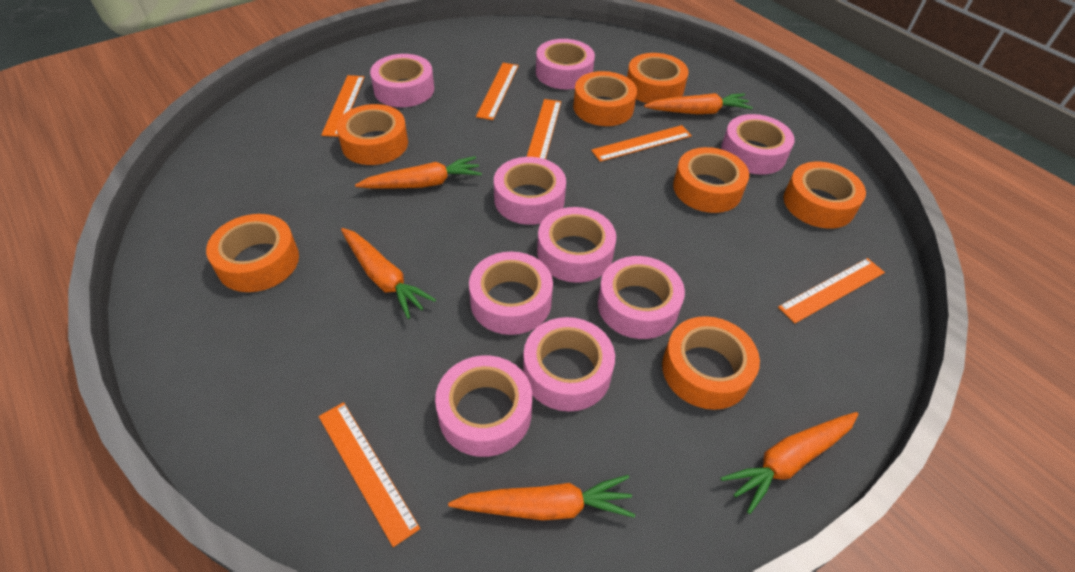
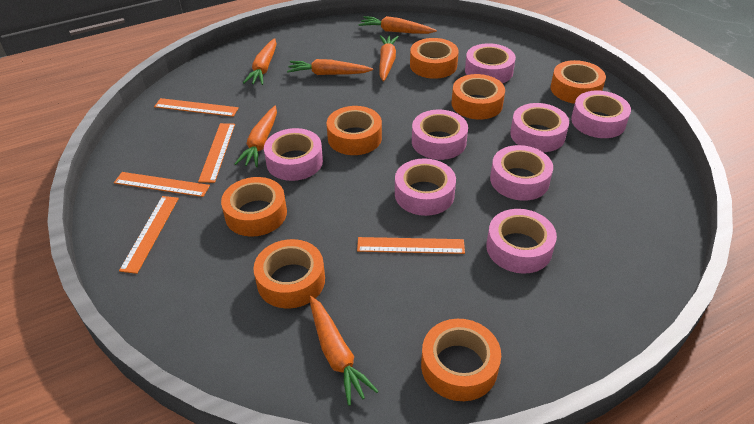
orange carrot: [341,228,436,319] [355,156,482,188] [448,475,635,520] [644,93,753,114] [720,412,858,514] = 5 -> [235,106,277,167] [243,38,277,85] [287,59,373,75] [309,296,379,406] [359,16,437,34] [379,35,399,82] = 6
orange ruler: [319,402,420,547] [321,75,364,137] [476,63,519,120] [527,99,561,159] [591,125,692,162] [778,258,885,323] = 6 -> [114,172,210,197] [119,196,179,274] [154,98,239,117] [198,123,235,183] [357,237,465,254] = 5
pink tape: [370,54,434,107] [435,355,532,457] [469,252,553,335] [494,157,566,225] [523,317,615,411] [536,39,595,90] [537,207,616,283] [598,256,685,339] [721,114,795,175] = 9 -> [264,128,323,181] [395,158,456,216] [412,110,468,160] [465,43,516,83] [486,209,557,274] [490,145,553,201] [510,103,569,152] [571,91,631,138] = 8

